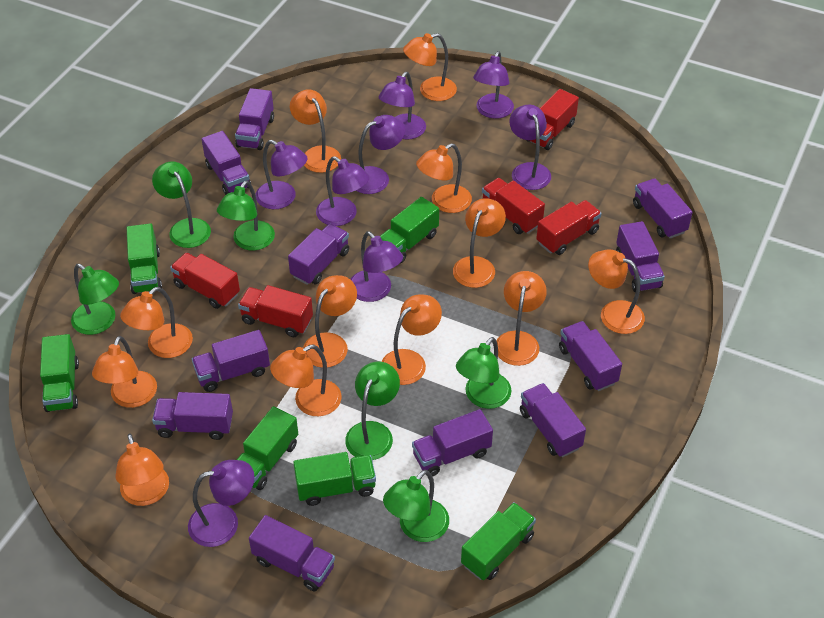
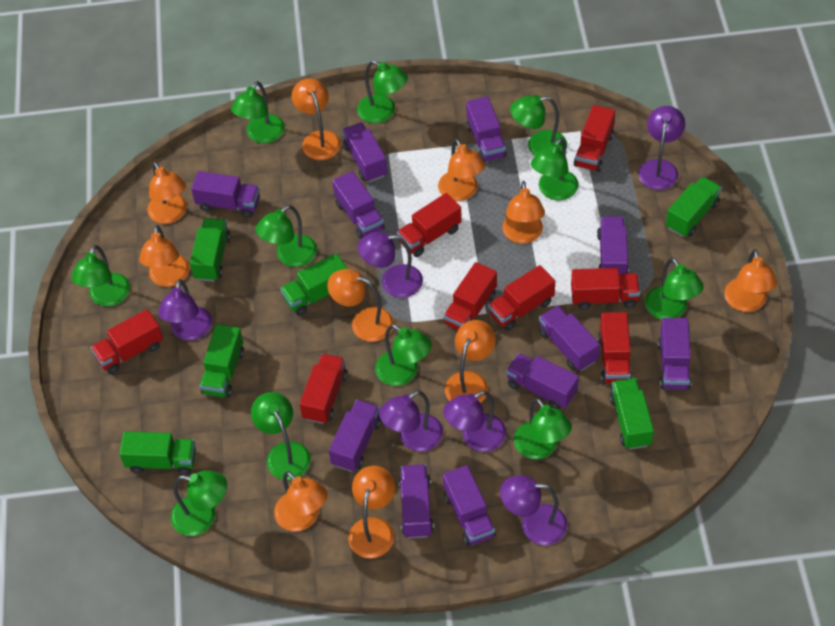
green lamp: [71,264,119,335] [152,161,211,248] [217,181,275,251] [345,361,400,460] [383,470,449,542] [456,337,512,409] = 6 -> [71,245,130,307] [171,471,227,536] [231,81,285,143] [251,392,311,480] [256,205,317,267] [357,60,408,123] [375,324,432,386] [510,95,567,156] [514,398,572,460] [531,137,579,200] [645,258,704,320] = 11
orange lamp: [92,336,157,408] [115,434,169,506] [120,287,193,358] [270,345,342,416] [290,89,341,173] [303,275,357,368] [382,294,442,385] [403,33,457,101] [416,143,472,213] [453,198,506,288] [496,271,547,366] [588,250,645,334] = 12 -> [139,225,190,287] [147,162,187,224] [274,471,327,532] [292,79,341,160] [327,269,394,342] [348,466,395,558] [438,139,485,201] [445,320,496,403] [502,181,545,244] [724,249,777,312] = 10
purple lamp: [188,460,255,547] [256,140,308,209] [316,156,370,226] [350,231,403,302] [356,115,405,194] [378,72,426,140] [473,51,514,119] [509,104,551,190] = 8 -> [158,279,212,341] [358,232,423,298] [379,390,443,452] [443,391,506,452] [500,475,568,545] [638,106,685,190] = 6
red truck: [170,253,240,309] [238,285,313,337] [482,178,545,234] [527,89,579,150] [536,200,602,255] = 5 -> [91,309,163,374] [300,354,348,424] [397,193,462,257] [443,262,497,330] [488,265,555,331] [571,268,640,310] [574,105,615,172] [598,312,632,384] = 8

